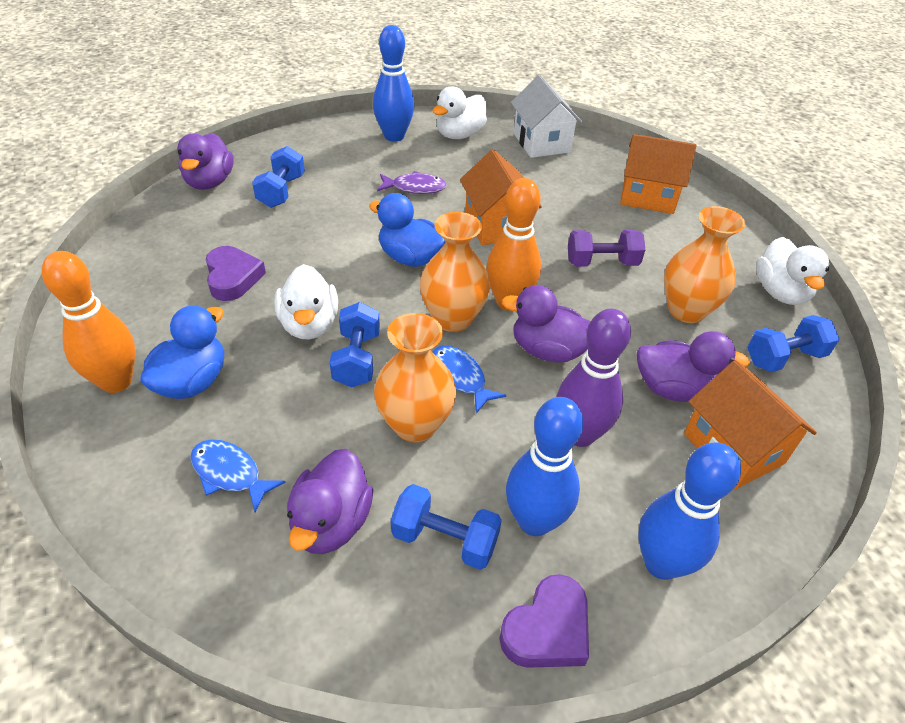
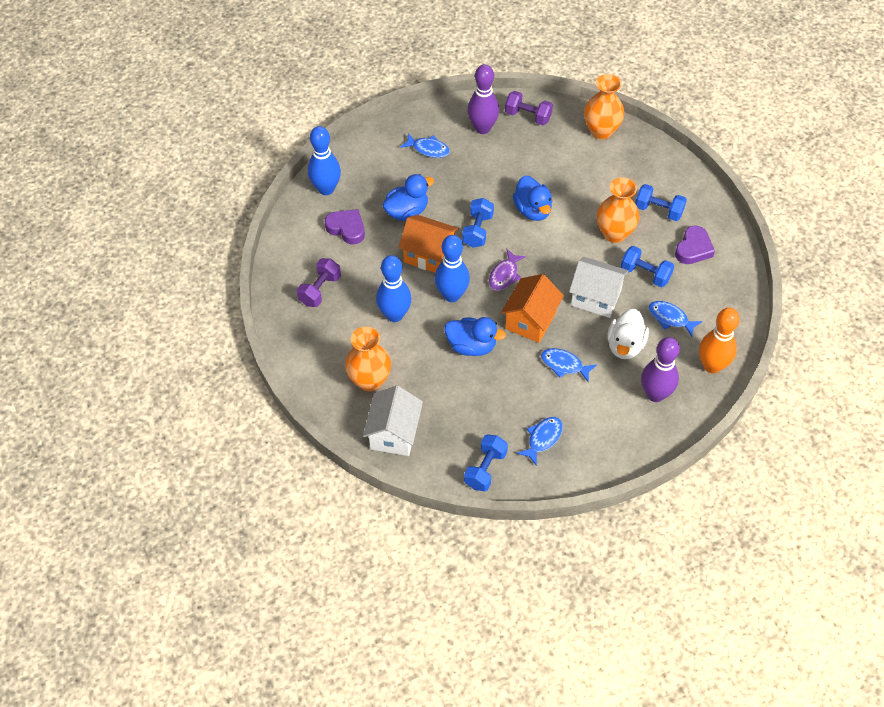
blue duck: [140,306,224,399] [369,193,445,267] = 2 -> [382,174,434,221] [444,317,506,356] [513,175,552,221] = 3
blue fish: [190,439,286,512] [433,345,506,414] = 2 -> [400,133,450,158] [517,417,563,466] [541,348,597,382] [649,301,702,337] = 4
orange bowling pin: [42,251,136,393] [486,178,541,311] = 2 -> [699,308,740,373] = 1
orange house: [460,149,542,245] [620,134,696,214] [684,360,817,489] = 3 -> [399,215,459,273] [501,274,564,343] = 2
purple bowling pin: [557,309,631,447] = 1 -> [467,64,499,134] [641,337,680,402] = 2
purple duck: [177,133,234,190] [287,449,373,554] [501,285,590,363] [637,331,750,402] = 4 -> none = 0
purple dumbbell: [568,230,645,267] = 1 -> [297,258,341,307] [505,91,553,125] = 2
white duck: [274,264,338,340] [433,86,487,139] [756,237,829,305] = 3 -> [607,309,649,359] = 1
white house: [511,75,583,158] = 1 -> [363,385,423,456] [569,257,629,318] = 2

